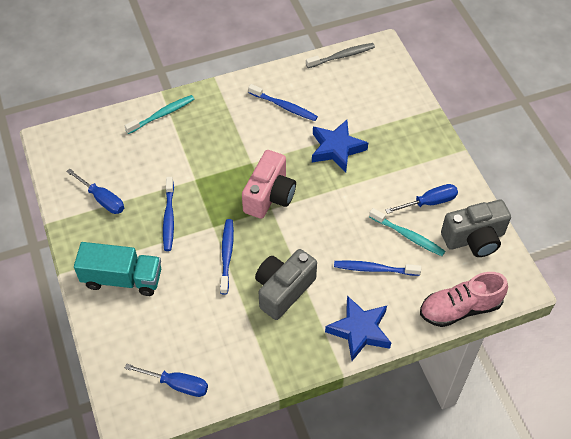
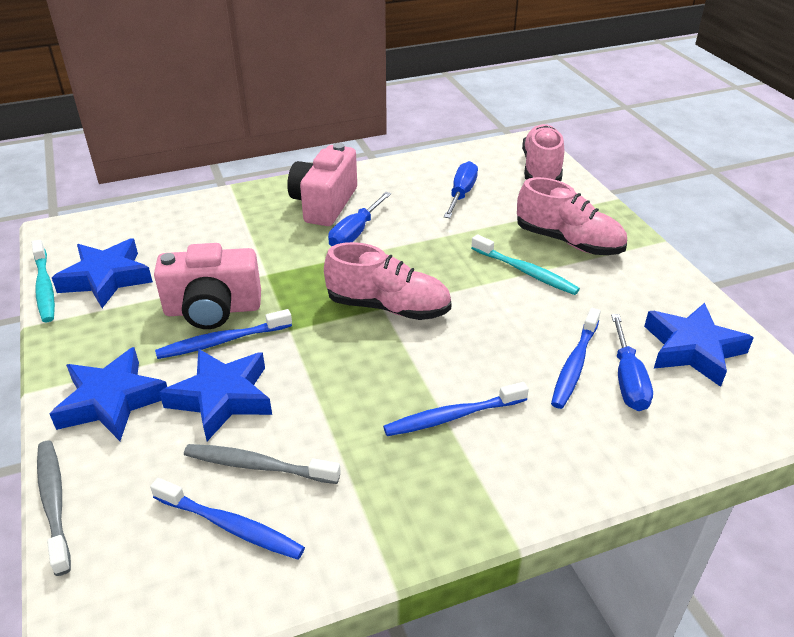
blue star: [312,120,368,172] [325,296,391,361] = 2 -> [50,347,167,441] [52,238,153,308] [159,349,272,441] [644,303,754,387] = 4
grey camera: [255,249,317,320] [441,200,511,257] = 2 -> none = 0
grey toothbrush: [306,43,375,68] = 1 -> [37,441,71,576] [184,444,341,484] = 2
pink camera: [242,150,296,219] = 1 -> [154,243,261,329] [287,143,357,226] = 2
pink shoe: [420,272,508,327] = 1 -> [324,242,452,320] [517,177,627,255] [522,124,564,181] = 3
turquoise truck: [74,242,161,296] = 1 -> none = 0

